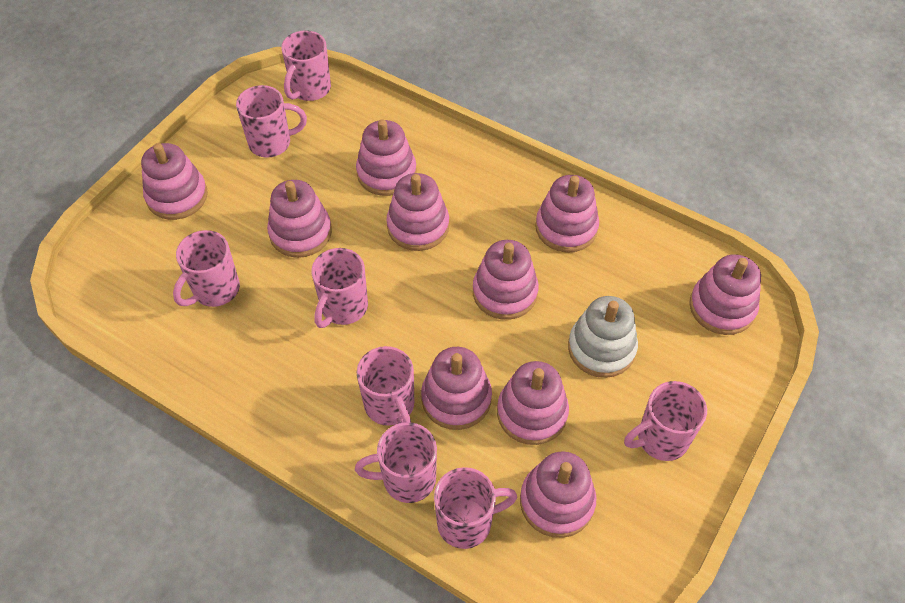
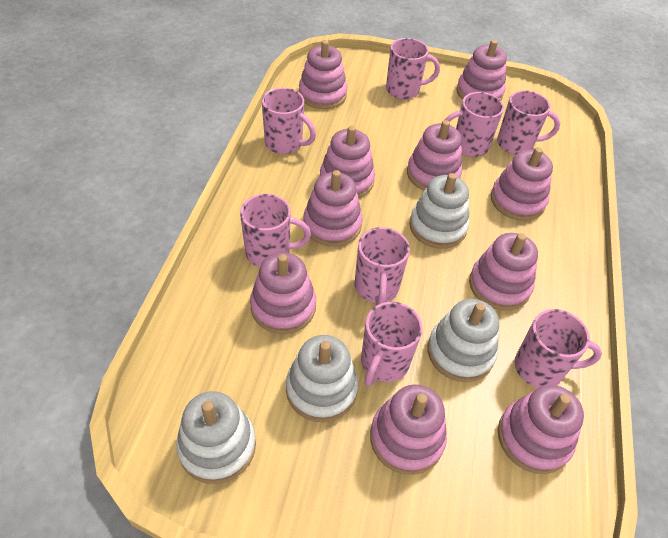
white stacking toy: [568,296,638,378] = 1 -> [176,391,256,484] [286,335,358,422] [409,173,469,249] [428,299,499,382] = 4

